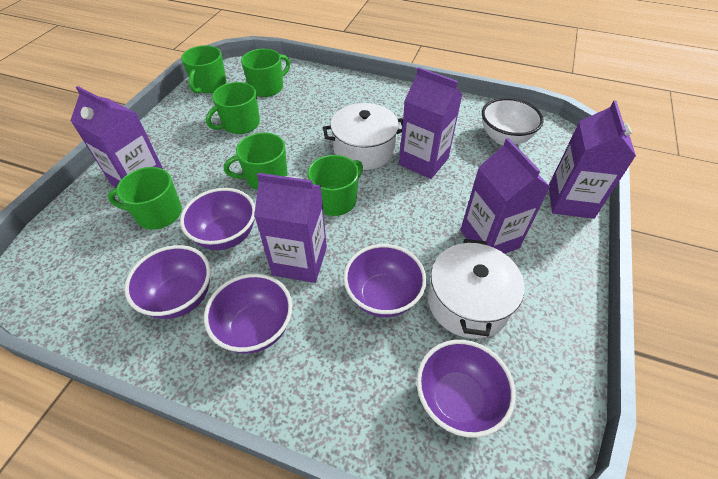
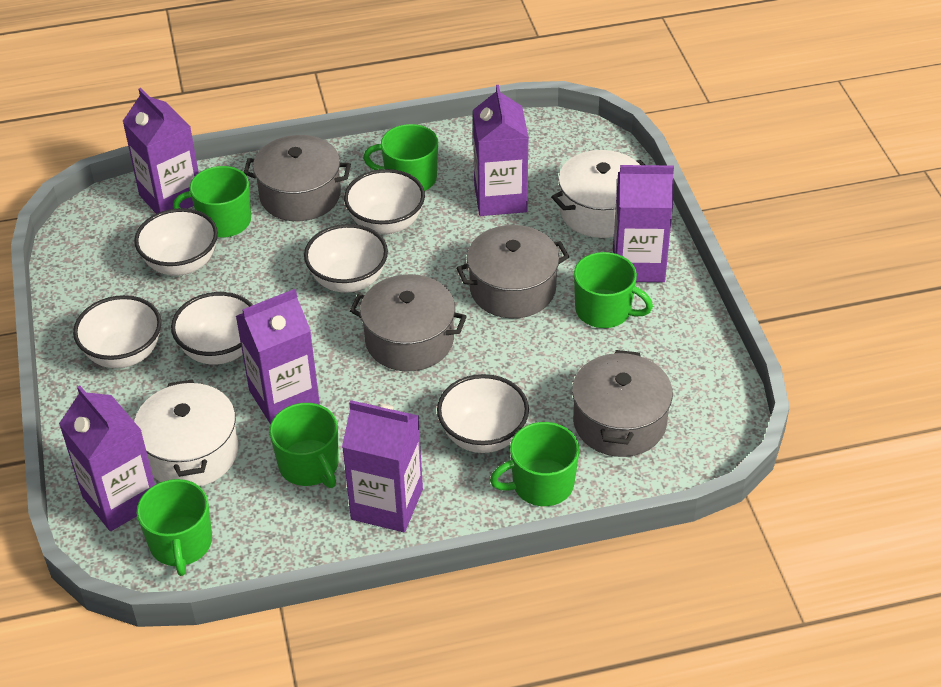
grey pot: none = 0 -> [244,135,351,221] [350,274,467,371] [456,225,569,318] [572,350,673,457] = 4
purple bowl: [124,245,211,319] [180,188,255,250] [204,273,293,354] [344,244,427,317] [417,340,516,438] = 5 -> none = 0
purple carton: [70,86,163,188] [254,173,327,283] [399,67,463,179] [460,138,550,254] [549,100,636,219] = 5 -> [59,386,155,531] [123,88,199,214] [236,289,320,425] [342,400,423,532] [473,85,529,216] [613,165,674,282] = 6
white bowl: [482,98,544,145] = 1 -> [73,295,162,368] [134,208,218,276] [171,292,253,364] [304,224,388,293] [344,169,425,235] [437,374,529,453] = 6

